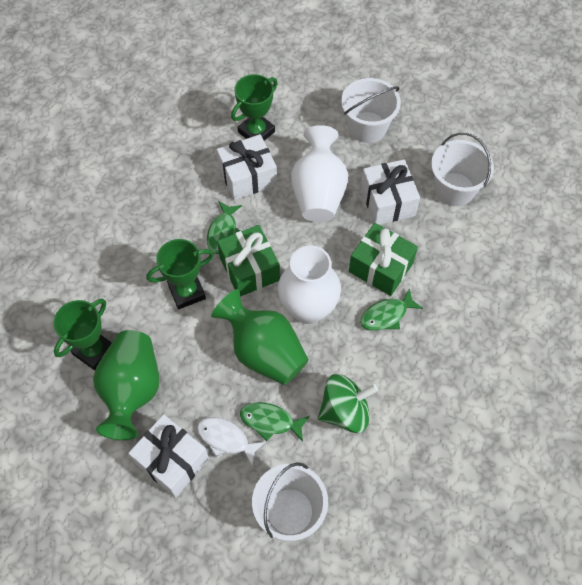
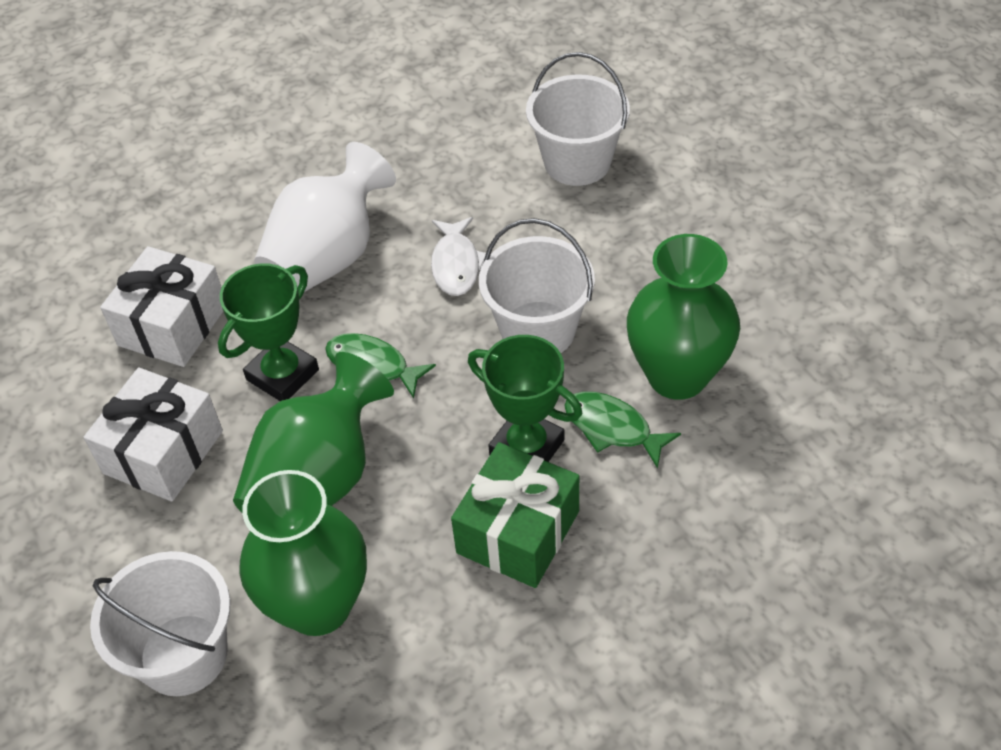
green fish: [207,201,242,254] [240,402,310,442] [360,288,423,331] = 3 -> [325,333,436,398] [564,391,681,469] = 2
green gift: [217,225,280,297] [349,223,418,296] = 2 -> [451,442,579,588] = 1
green spinning top: [318,374,378,433] = 1 -> none = 0
green trophy: [54,299,112,370] [146,239,214,309] [231,74,278,141] = 3 -> [218,263,319,401] [468,335,583,462] = 2
green vase: [93,330,159,440] [211,289,309,385] = 2 -> [233,352,394,512] [239,470,367,636] [627,234,740,400] = 3
white gift: [128,414,209,498] [217,134,277,200] [361,159,420,224] = 3 -> [84,367,223,502] [100,246,223,367] = 2
white vase: [278,245,341,324] [291,125,348,222] = 2 -> [254,142,396,292] = 1

